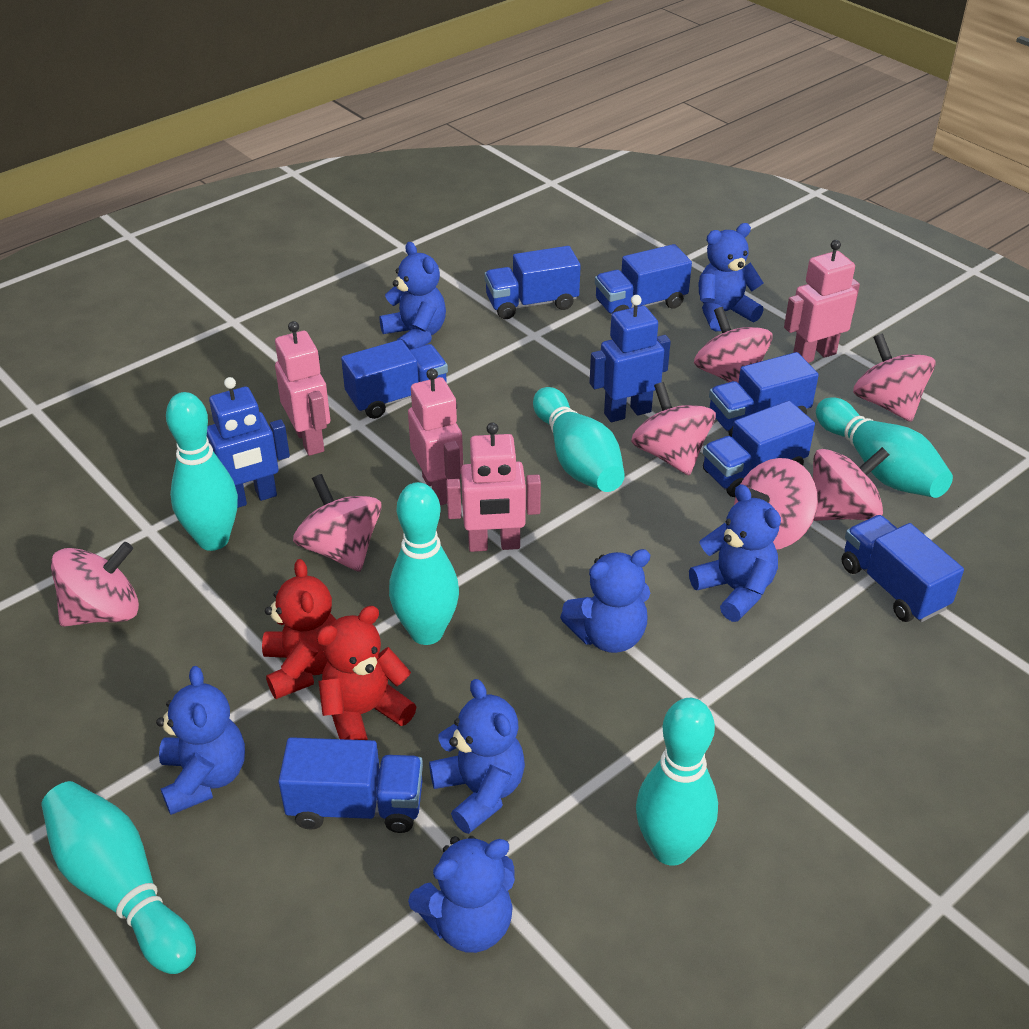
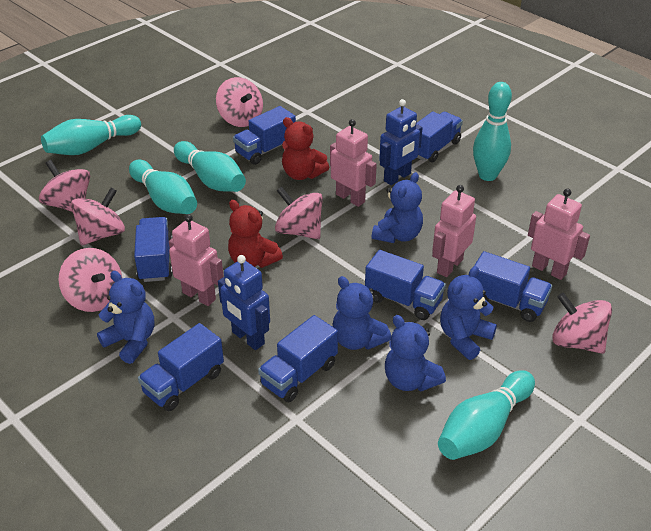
blue teddy bear: [156,666,245,815] [379,242,446,350] [408,836,515,953] [429,679,525,834] [560,549,650,653] [689,484,781,622] [699,223,764,331] = 7 -> [97,271,154,364] [333,276,391,350] [372,172,423,243] [385,315,446,392] [440,266,497,360] = 5
pink spinning top: [51,542,139,627] [293,474,382,572] [631,382,716,475] [694,307,773,382] [734,458,818,550] [813,447,890,521] [853,333,936,422] = 7 -> [39,160,90,212] [59,248,122,312] [71,188,125,245] [216,77,263,127] [275,187,323,239] [552,293,612,354] = 6
turquoise bowling pin: [41,781,196,974] [166,392,238,551] [389,482,459,645] [533,387,625,492] [636,698,718,866] [816,397,953,498] = 6 -> [41,115,141,155] [129,160,197,214] [174,141,246,192] [438,370,535,460] [473,82,512,181] = 5

